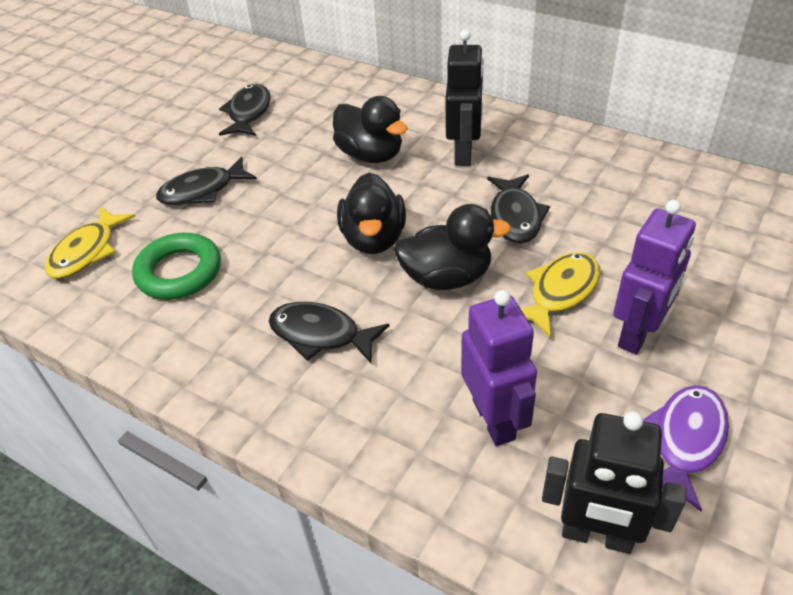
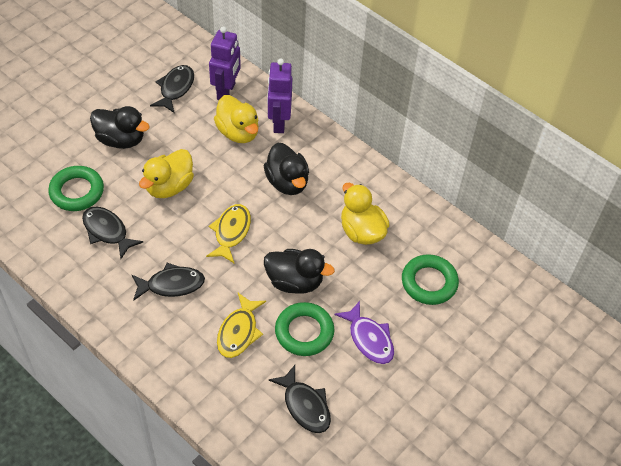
black robot: [445,30,484,166] [542,411,686,554] = 2 -> none = 0
green ring: [132,233,221,300] = 1 -> [48,166,104,211] [275,302,334,356] [402,254,459,305] = 3
yellow duck: none = 0 -> [139,149,194,198] [214,95,259,143] [341,183,390,245] = 3

